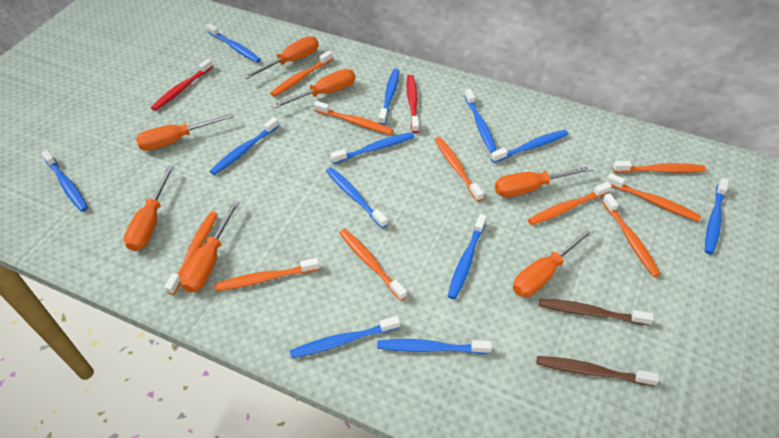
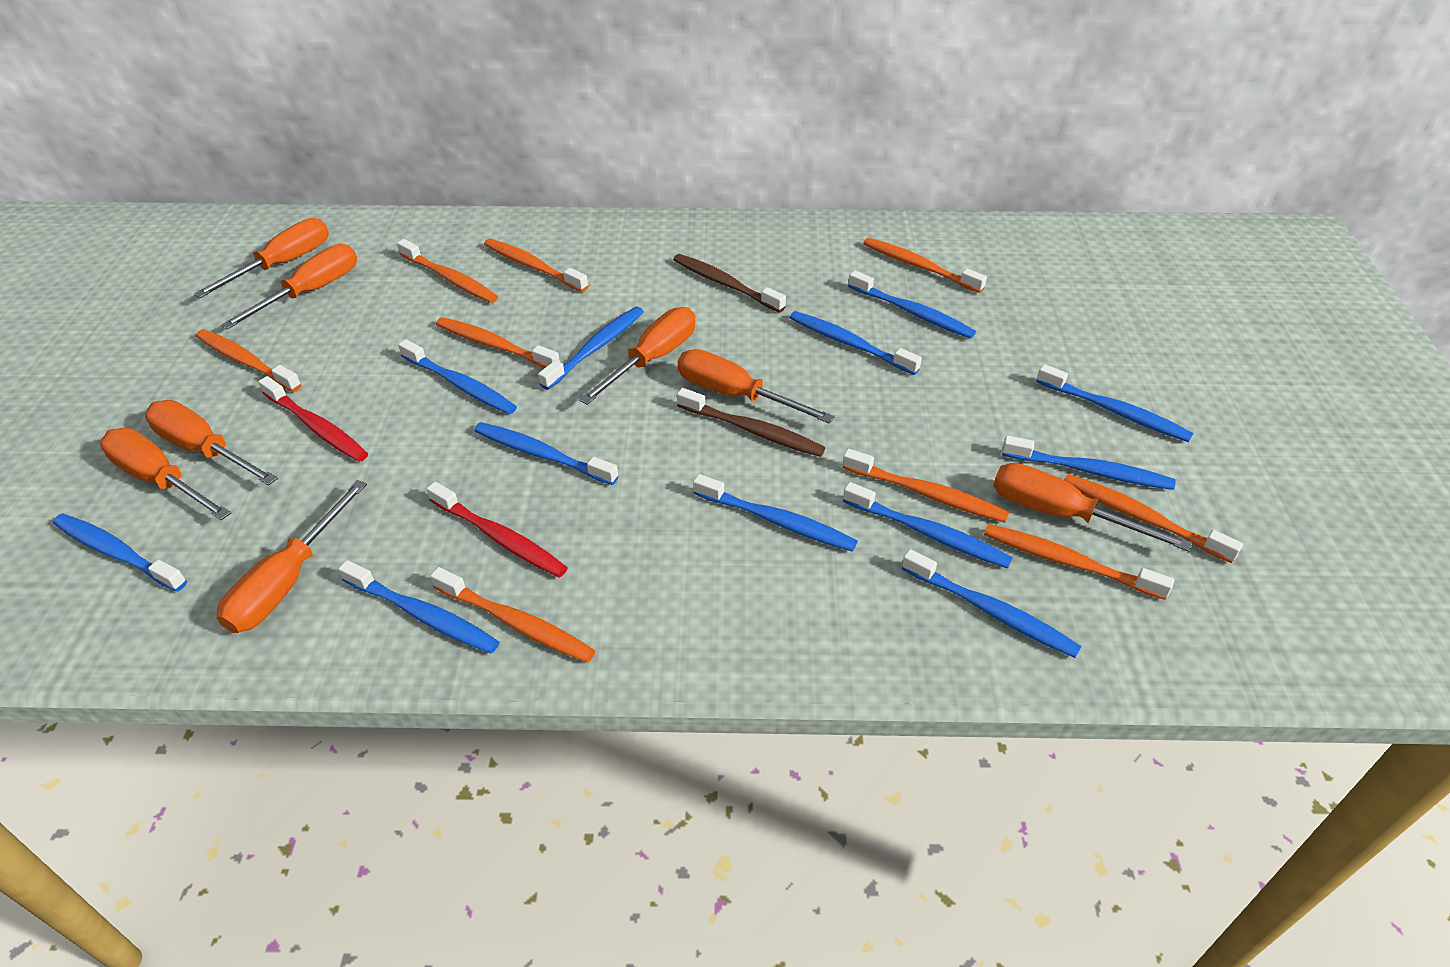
orange screwdriver: [124,165,174,251] [136,113,234,151] [181,200,240,292] [243,36,319,79] [271,69,355,109] [495,165,593,197] [513,227,594,297] = 7 -> [100,428,231,520] [145,400,278,485] [194,218,329,298] [216,480,367,633] [221,244,357,330] [579,307,696,405] [678,349,835,424] [993,463,1193,552] = 8
orange toothbrush: [164,212,218,295] [214,258,320,291] [270,51,333,97] [314,101,393,135] [339,229,407,301] [435,137,484,202] [528,182,612,225] [602,194,661,277] [606,173,701,222] [613,161,706,173] = 10 -> [196,329,301,392] [397,239,498,303] [430,567,595,663] [436,317,560,368] [484,238,588,292] [842,448,1009,523] [863,238,987,293] [984,524,1174,600] [1064,474,1243,563] = 9

